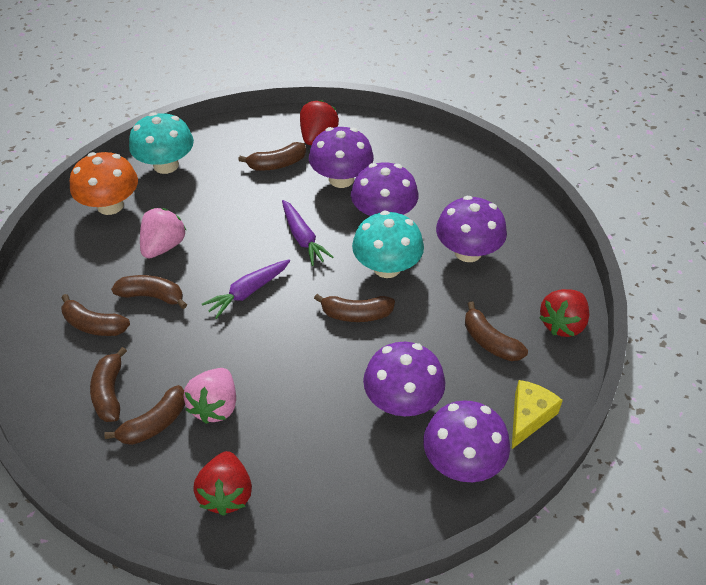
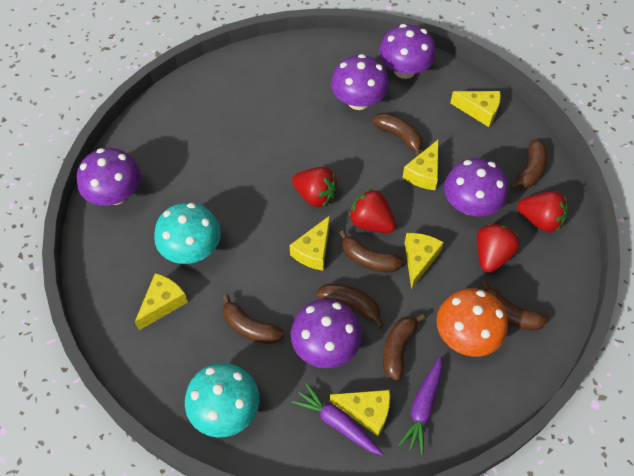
pink strawberry: [140,208,186,258] [183,368,236,424] = 2 -> none = 0
red strawberry: [193,451,252,516] [300,100,339,145] [539,289,589,337] = 3 -> [292,167,338,207] [349,189,396,233] [477,223,520,273] [517,191,568,232] = 4
yellow cheese: [512,380,563,449] = 1 -> [135,273,188,330] [290,216,330,271] [330,390,390,436] [402,139,439,190] [405,233,444,290] [450,91,501,127] = 6

